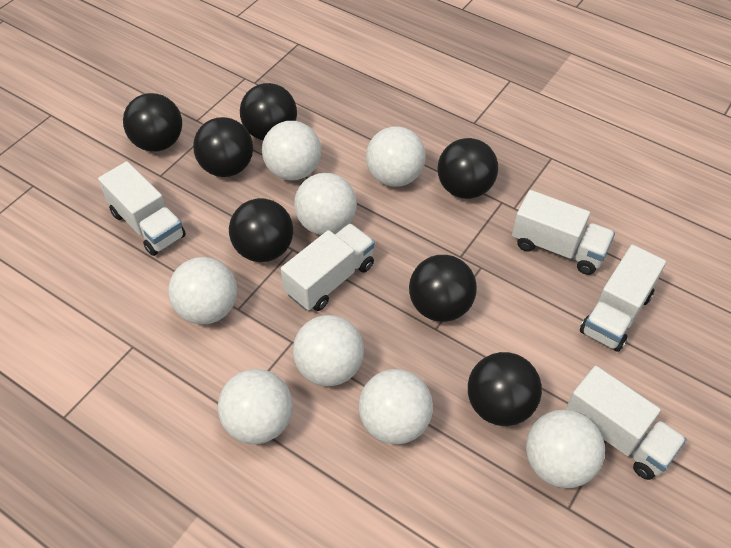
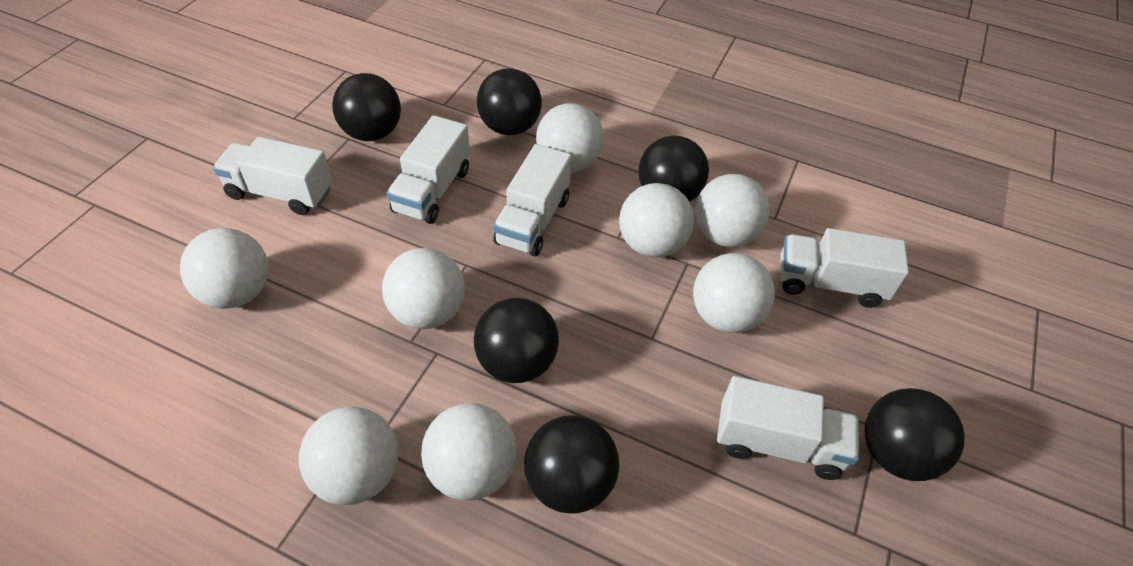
black ball: [123,93,182,152] [193,117,253,177] [229,198,293,262] [240,83,297,140] [409,255,477,322] [438,138,498,199] [468,352,542,426] = 7 -> [332,73,401,141] [474,298,559,383] [477,68,542,135] [524,415,619,514] [638,136,709,202] [864,388,965,481] = 6

